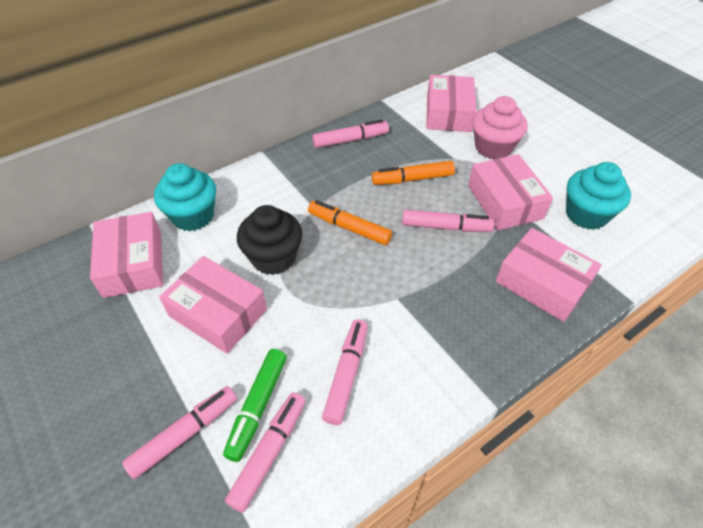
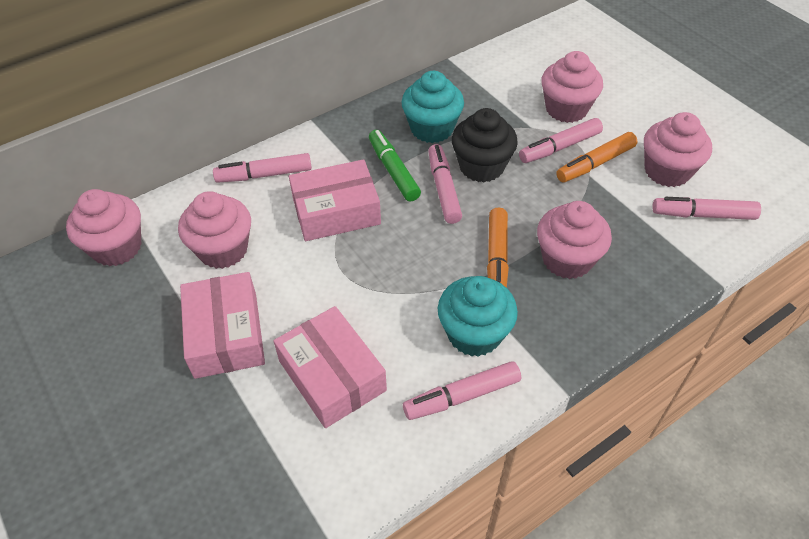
pink box: [90,212,163,298] [159,256,267,354] [427,75,477,132] [468,154,553,231] [496,228,602,322] = 5 -> [180,272,265,379] [274,306,387,428] [289,159,381,241] = 3
pink cupcake: [473,96,527,159] = 1 -> [66,189,141,266] [178,191,251,269] [537,201,612,279] [541,51,603,123] [644,112,712,187] = 5

